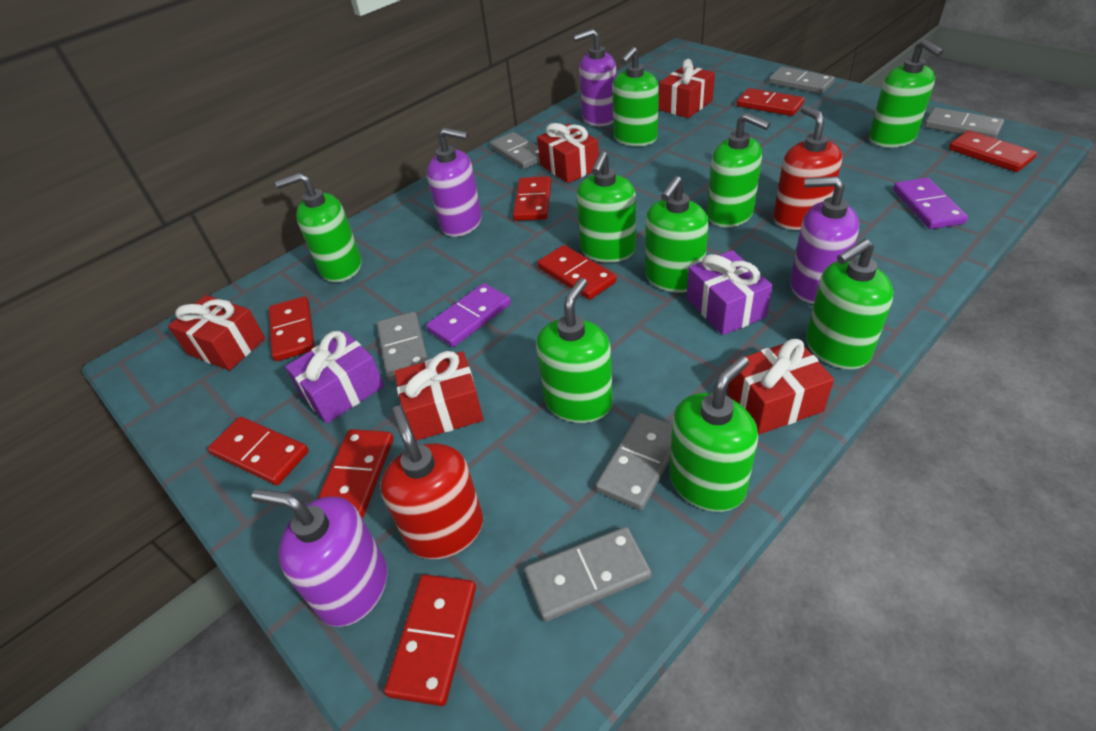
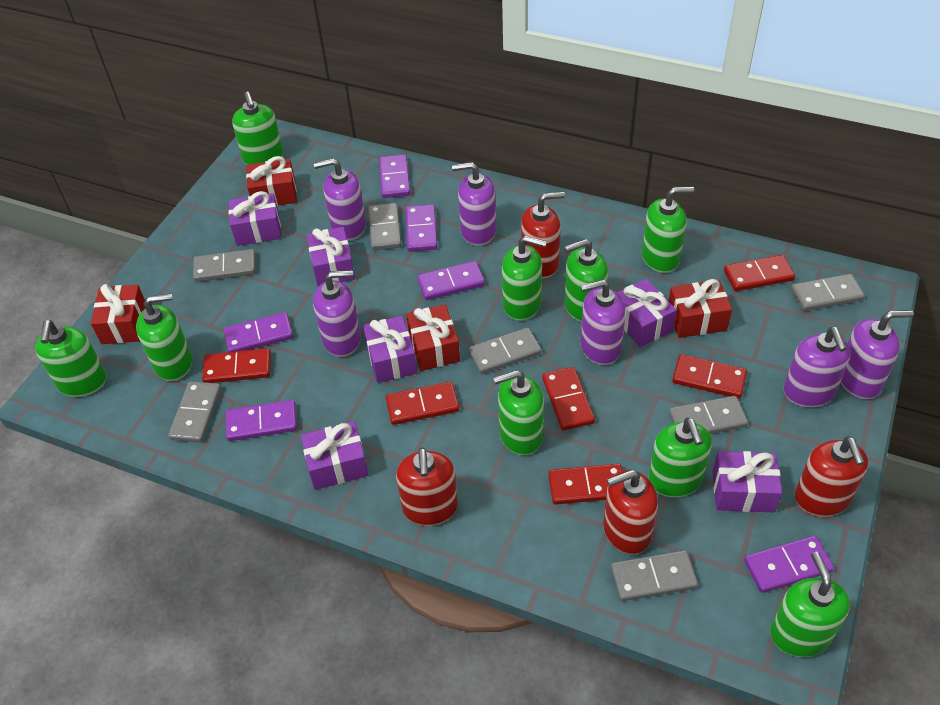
grey domino: [377,312,428,382] [490,132,540,169] [524,527,651,622] [596,413,672,510] [769,67,835,94] [924,107,1004,139] = 6 -> [168,381,221,443] [193,249,255,282] [368,203,401,250] [469,328,541,374] [611,550,698,601] [669,396,748,434] [791,274,865,311] = 7
purple domino: [426,283,511,347] [893,178,968,229] = 2 -> [224,312,293,352] [226,400,297,441] [379,155,410,198] [405,205,437,252] [417,261,485,300] [744,536,834,593] = 6
purple gift: [285,331,384,424] [687,250,773,335] = 2 -> [228,191,282,246] [301,421,368,490] [306,227,355,287] [363,316,417,383] [616,279,677,347] [712,451,782,512] = 6
purple soap dispenser: [252,489,387,627] [427,128,482,237] [574,29,616,126] [790,176,859,304] = 4 -> [313,270,361,357] [314,158,366,241] [452,162,496,246] [580,279,626,365] [784,327,851,407] [840,310,914,399] = 6
red domino: [208,417,309,485] [269,296,315,361] [317,429,394,519] [384,574,476,706] [513,176,551,221] [537,245,617,300] [737,88,804,116] [949,130,1037,172] = 8 -> [202,348,271,383] [386,382,459,425] [542,367,595,431] [548,463,623,505] [672,354,747,398] [724,255,795,291] = 6
red gift: [168,295,265,371] [394,351,484,441] [537,123,599,183] [659,59,715,118] [727,339,834,435] = 5 -> [91,284,145,344] [246,156,297,206] [406,304,460,371] [669,279,732,338] = 4
red soap dispenser: [380,406,483,559] [773,105,842,230] = 2 -> [396,448,458,526] [521,191,565,278] [603,470,658,555] [795,436,868,517] = 4

